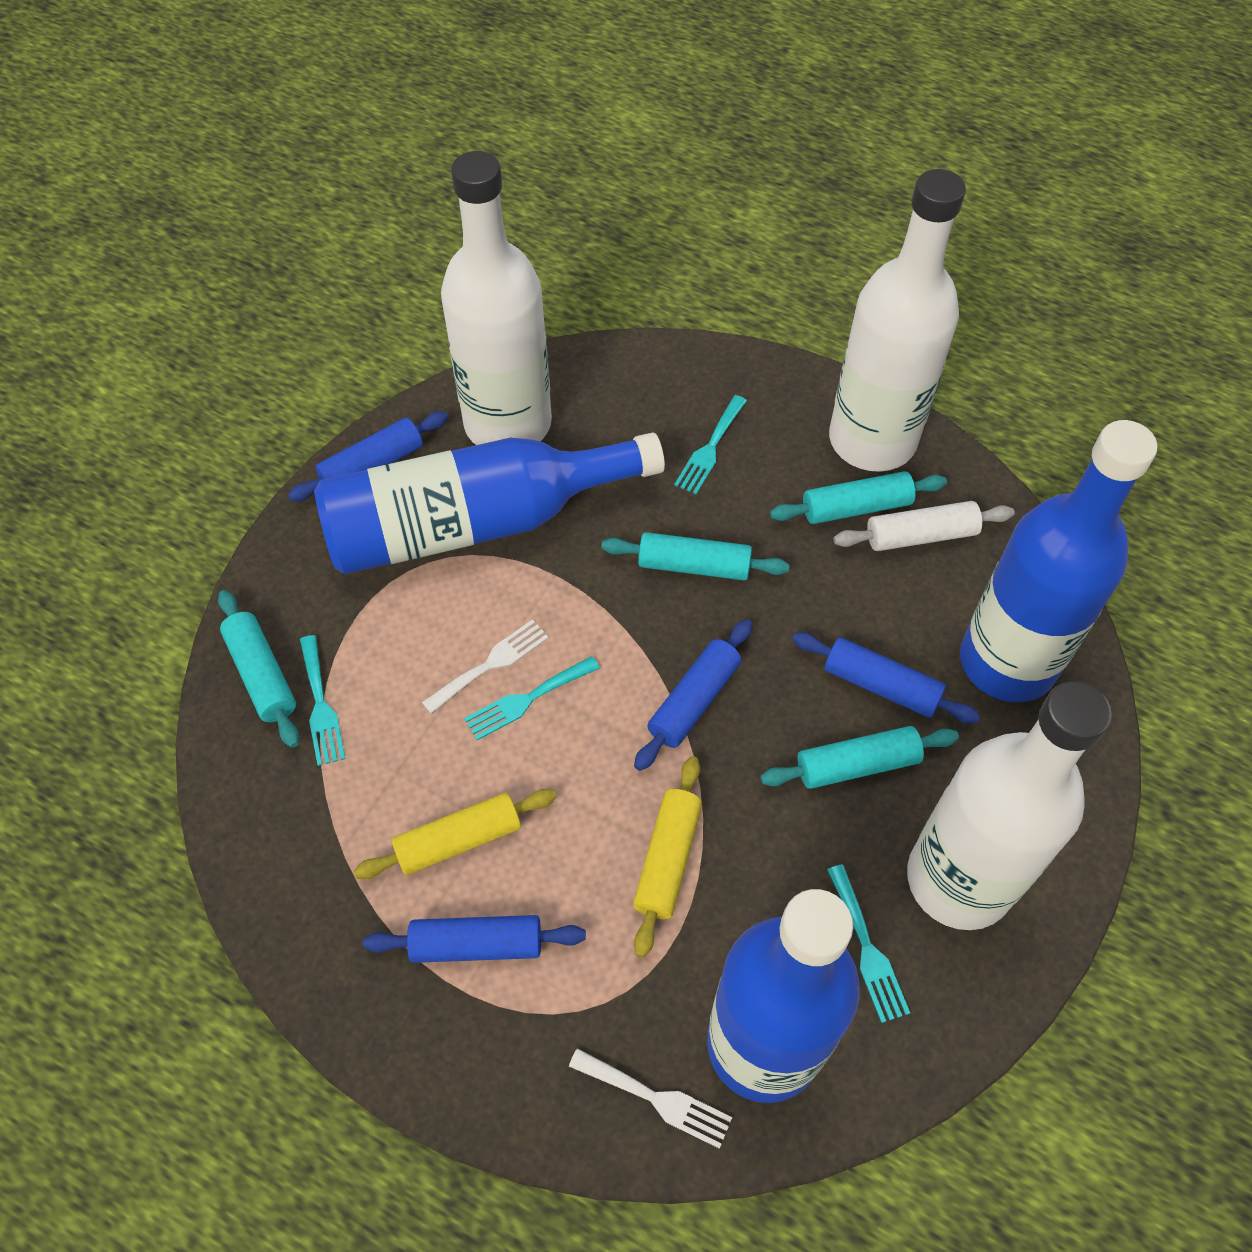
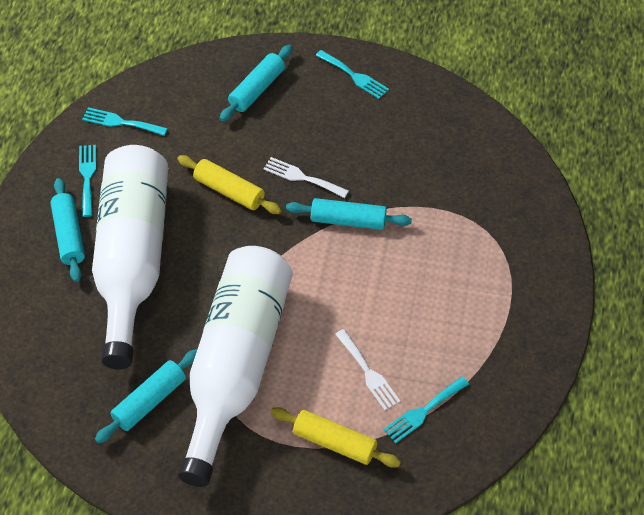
blue bottle: [314,432,665,574] [707,889,860,1103] [960,420,1157,702] = 3 -> none = 0
blue rolling pin: [288,411,448,502] [363,915,586,963] [634,619,752,771] [792,632,980,723] = 4 -> none = 0
white bottle: [441,151,552,445] [829,169,966,472] [907,681,1112,930] = 3 -> [92,145,168,369] [178,246,293,487] = 2
white rolling pin: [834,501,1015,551] = 1 -> none = 0

